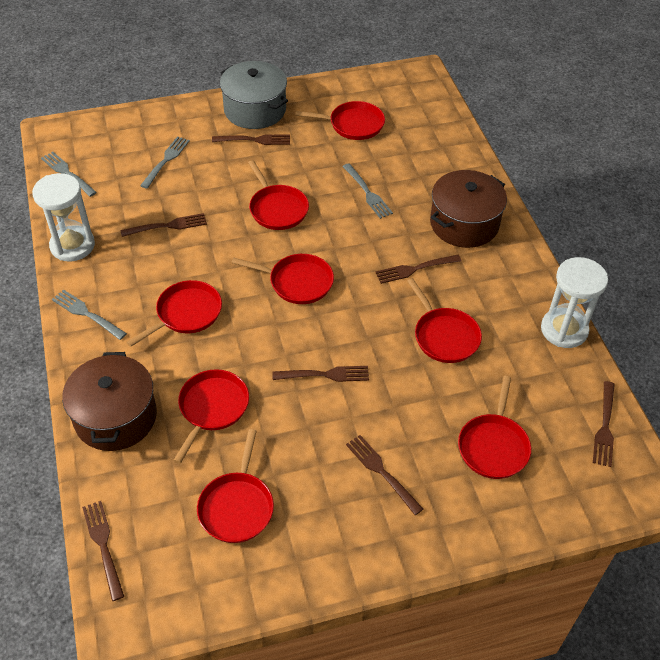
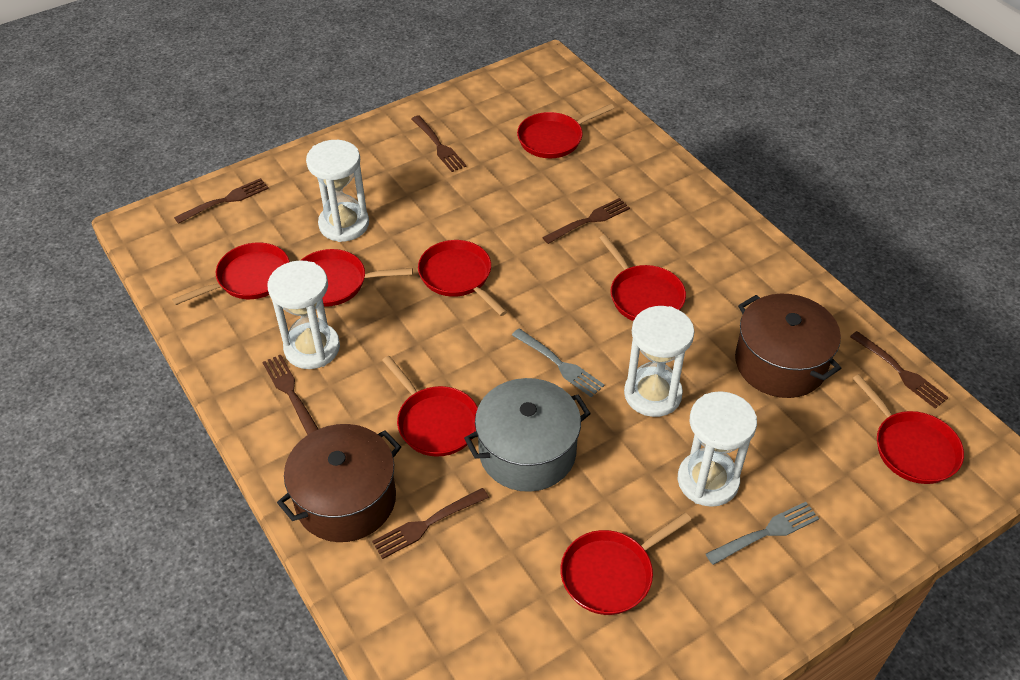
brown fork: [82,501,124,601] [120,213,207,237] [212,135,290,145] [272,366,369,382] [346,435,423,515] [375,255,461,284] [593,381,615,467] = 7 -> [174,178,269,224] [262,354,318,435] [372,488,489,559] [412,115,467,172] [542,198,630,244] [850,331,949,409] = 6
grey fork: [41,152,97,197] [52,289,127,340] [140,136,190,189] [342,163,393,219] = 4 -> [512,329,604,397] [706,502,819,565] = 2
white hourglass: [32,173,95,262] [541,257,608,348] = 2 -> [267,260,340,369] [306,140,369,242] [624,306,695,417] [678,391,757,507] = 4

